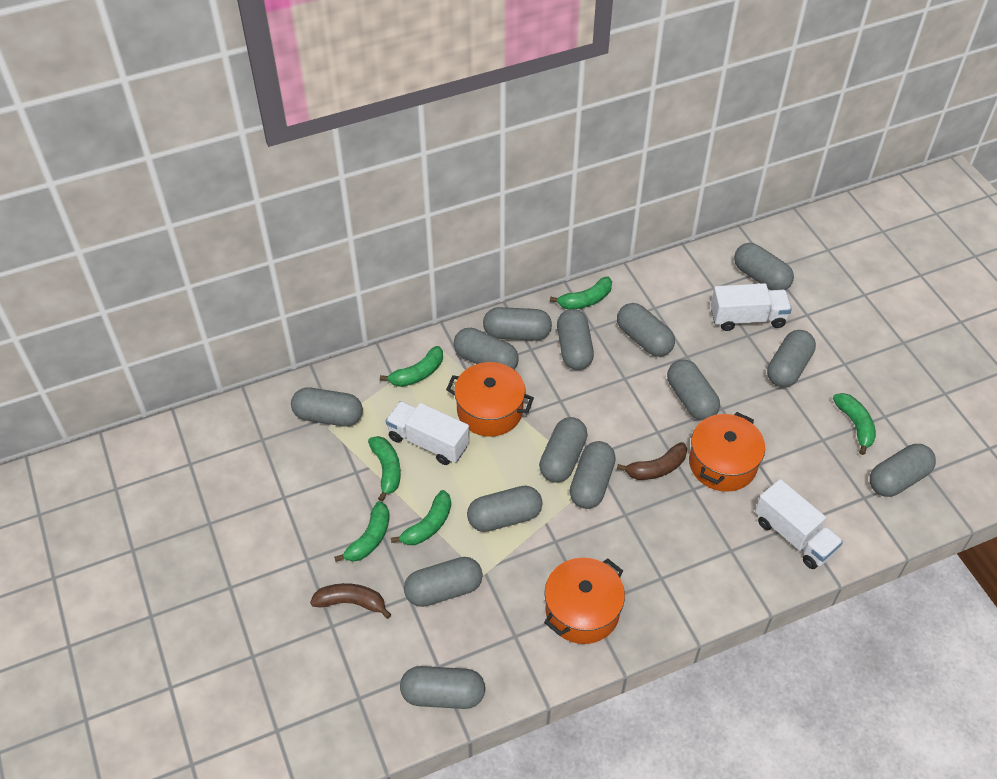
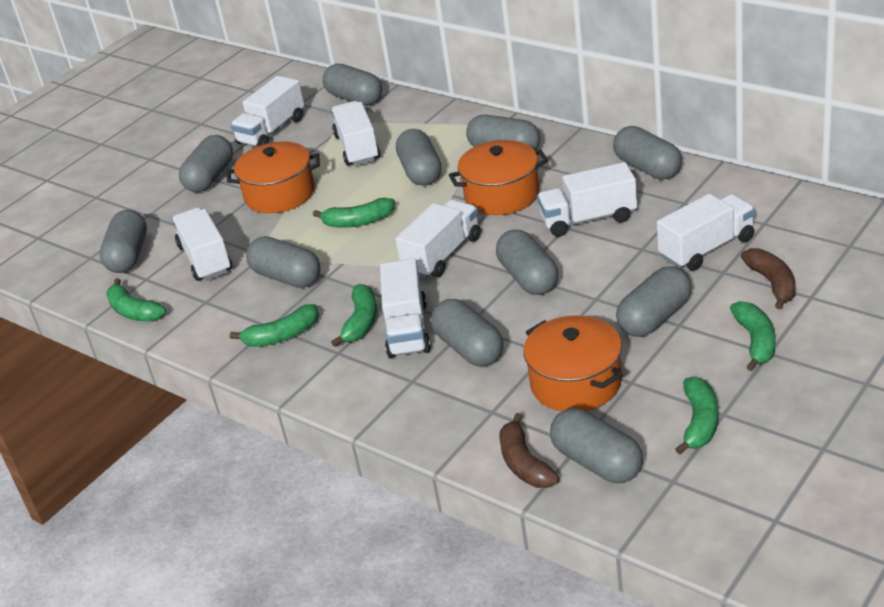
grey capsule: [291,387,363,427] [400,666,485,709] [404,557,483,607] [454,328,519,369] [467,486,543,532] [483,307,552,341] [539,417,588,483] [557,309,594,370] [570,441,616,509] [617,303,675,357] [667,360,720,421] [734,243,794,290] [767,330,816,387] [870,444,936,497] = 14 -> [100,210,147,273] [179,135,233,192] [246,236,321,288] [323,64,382,106] [396,129,441,186] [431,299,503,366] [466,115,540,150] [496,230,558,295] [550,408,643,483] [613,126,682,179] [616,266,692,337] = 11
white truck: [386,401,470,465] [711,283,792,331] [755,479,843,569] = 3 -> [172,207,232,281] [230,76,304,147] [331,101,380,166] [380,258,431,358] [395,200,481,278] [537,162,637,237] [657,194,755,270] = 7

